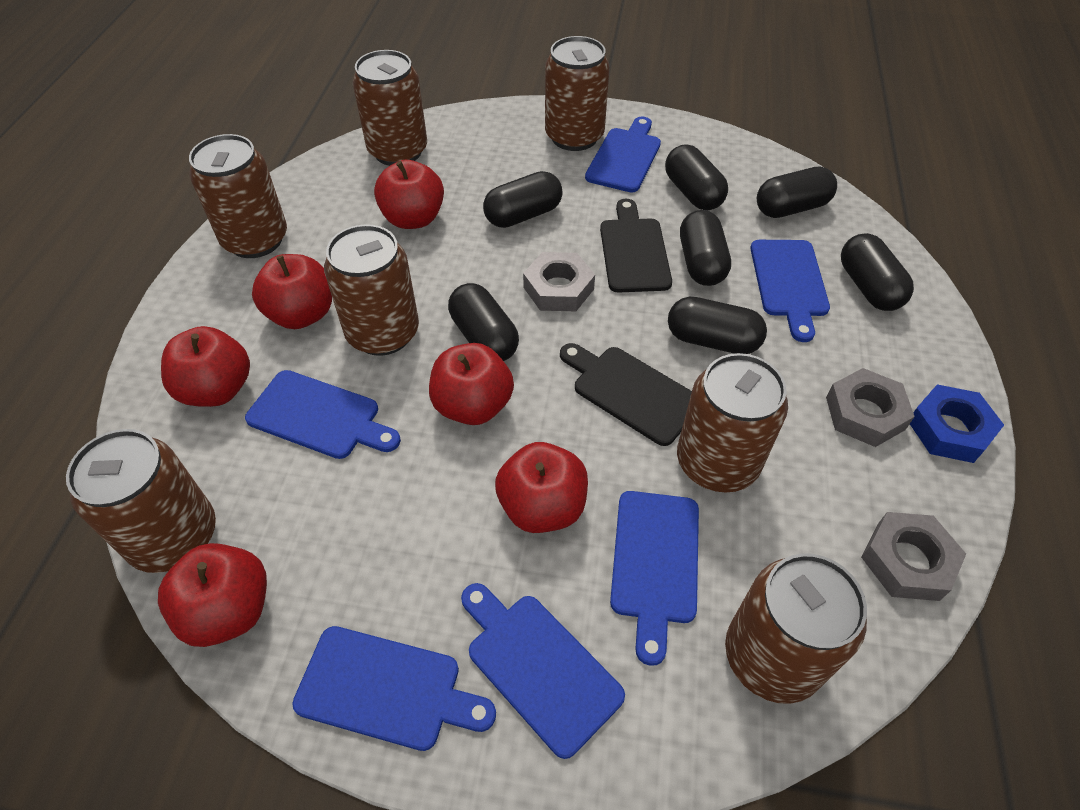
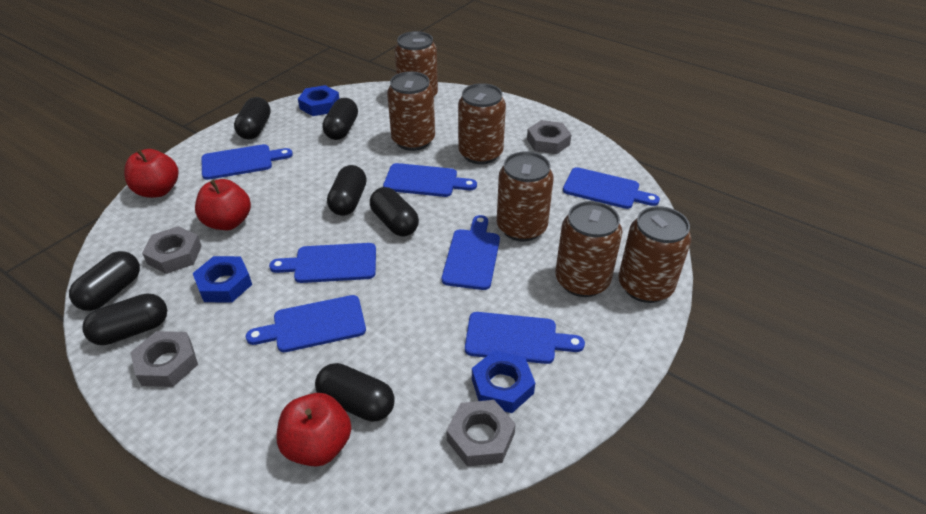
black cutting board: [560,343,692,446] [600,199,672,292] = 2 -> none = 0
blue cutting board: [245,370,401,459] [292,626,496,751] [461,583,625,759] [585,117,661,192] [610,491,699,666] [750,240,830,342] = 6 -> [202,144,293,180] [246,295,366,352] [269,243,376,283] [383,163,477,197] [442,215,500,290] [465,312,585,364] [563,167,660,209] = 7
blue nut: [910,384,1004,463] = 1 -> [193,256,252,302] [298,85,339,116] [472,350,535,413] = 3
brown can: [66,429,216,573] [189,134,287,258] [324,224,419,356] [353,50,427,166] [545,36,610,151] [677,353,788,492] [725,553,867,704] = 7 -> [387,71,435,151] [394,31,438,96] [458,83,506,164] [497,151,554,242] [555,201,622,297] [618,206,691,303] = 6
grey nut: [523,252,595,311] [826,368,915,447] [861,512,966,601] = 3 -> [130,331,198,387] [142,226,202,274] [446,400,516,467] [527,120,571,154] = 4
red apple: [158,543,267,647] [161,326,250,407] [252,254,332,329] [374,160,444,229] [429,343,514,425] [495,442,588,533] = 6 -> [124,149,179,198] [195,179,251,230] [277,393,351,467] = 3

